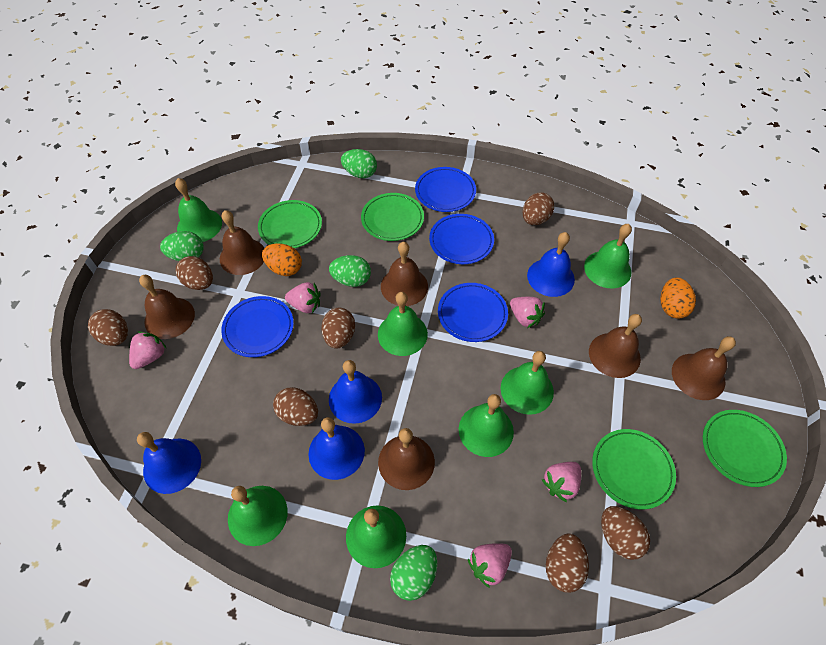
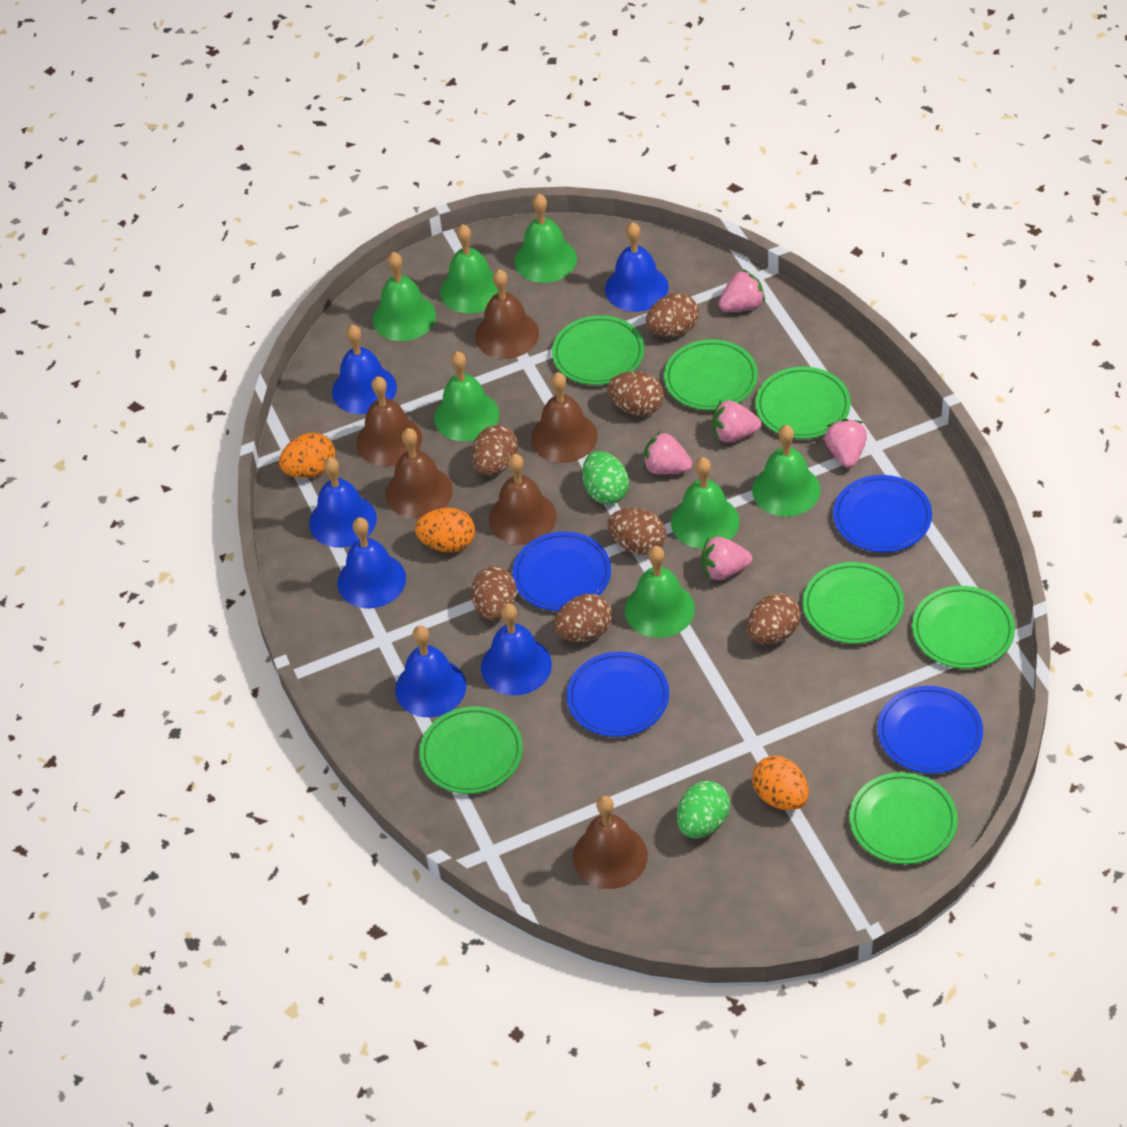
blue bell: [137,432,201,494] [308,417,365,480] [329,360,382,424] [527,232,575,297] = 4 -> [309,457,377,548] [332,325,397,414] [338,517,406,608] [395,626,466,717] [481,603,552,695] [605,222,669,312] = 6
green egg: [160,231,204,261] [329,255,371,287] [341,149,377,178] [390,545,437,601] = 4 -> [582,451,629,504] [677,781,730,838] = 2
green plate: [258,200,322,248] [361,193,424,241] [592,429,676,509] [703,410,787,487] = 4 -> [419,706,523,794] [552,315,644,385] [664,339,758,411] [755,367,851,439] [803,562,904,644] [850,772,958,864] [912,586,1015,669] = 7
orange egg: [262,243,302,276] [660,278,696,318] = 2 -> [279,433,335,478] [415,508,475,553] [752,756,809,810] = 3

